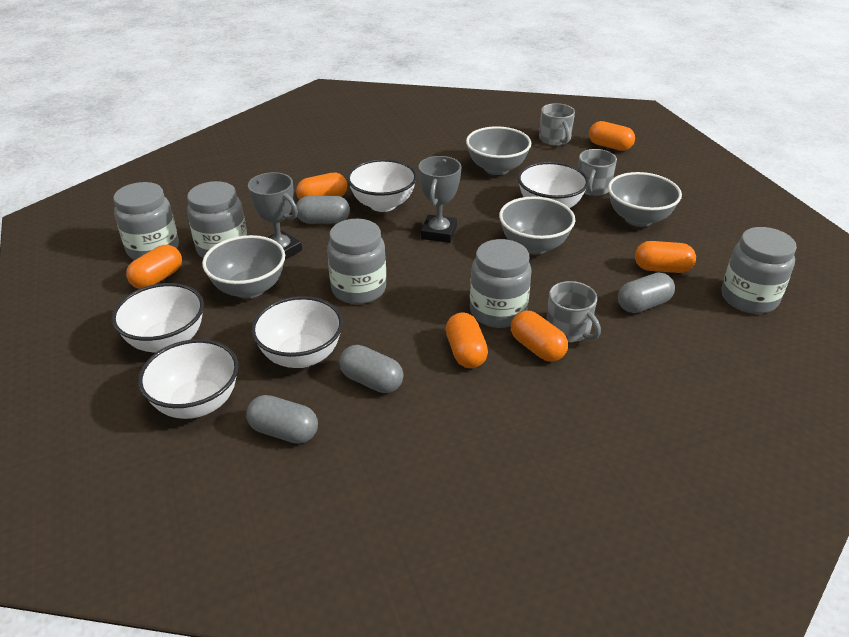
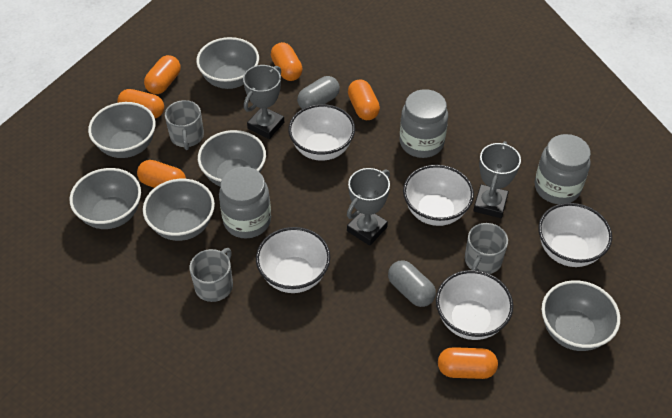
grey bowl: [202,235,285,299] [466,126,531,175] [499,197,575,254] [608,172,682,227] = 4 -> [70,168,141,229] [88,102,156,158] [143,179,215,241] [196,37,259,89] [198,130,266,187] [542,280,620,351] = 6
grey capsule: [246,395,318,444] [296,196,350,224] [339,345,404,393] [618,273,675,313] = 4 -> [297,76,340,109] [388,260,436,307] = 2
grey jar: [113,182,179,260] [187,181,247,258] [327,219,386,304] [470,239,532,328] [721,227,797,314] = 5 -> [219,167,271,238] [399,89,448,158] [535,134,591,204] = 3
grey trophy: [248,172,302,260] [418,156,462,243] = 2 -> [243,65,284,139] [347,168,390,246] [473,141,521,218] = 3

